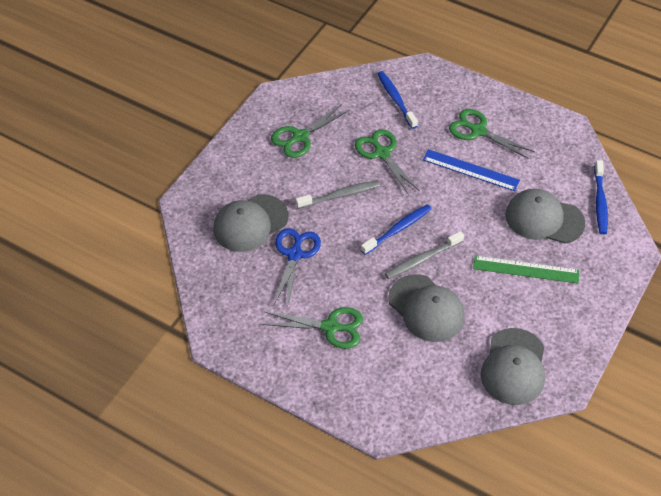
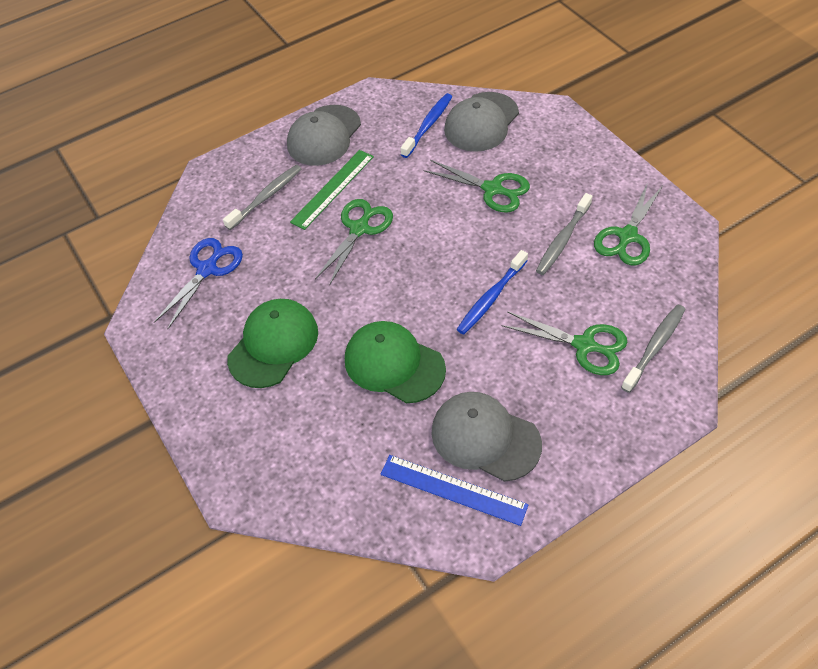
blue toothbrush: [361,204,432,255] [377,71,418,129] [594,160,608,234] = 3 -> [400,93,452,158] [457,250,528,334] = 2
green cap: none = 0 -> [227,299,318,388] [345,321,446,403] = 2
grey cap: [213,194,289,252] [388,274,465,342] [481,328,545,405] [505,189,585,244] = 4 -> [287,105,361,166] [431,392,542,482] [444,92,519,152] = 3
grey toothbrush: [296,180,380,209] [385,231,464,279] = 2 -> [223,165,301,230] [536,193,592,275] [621,305,686,393] = 3

